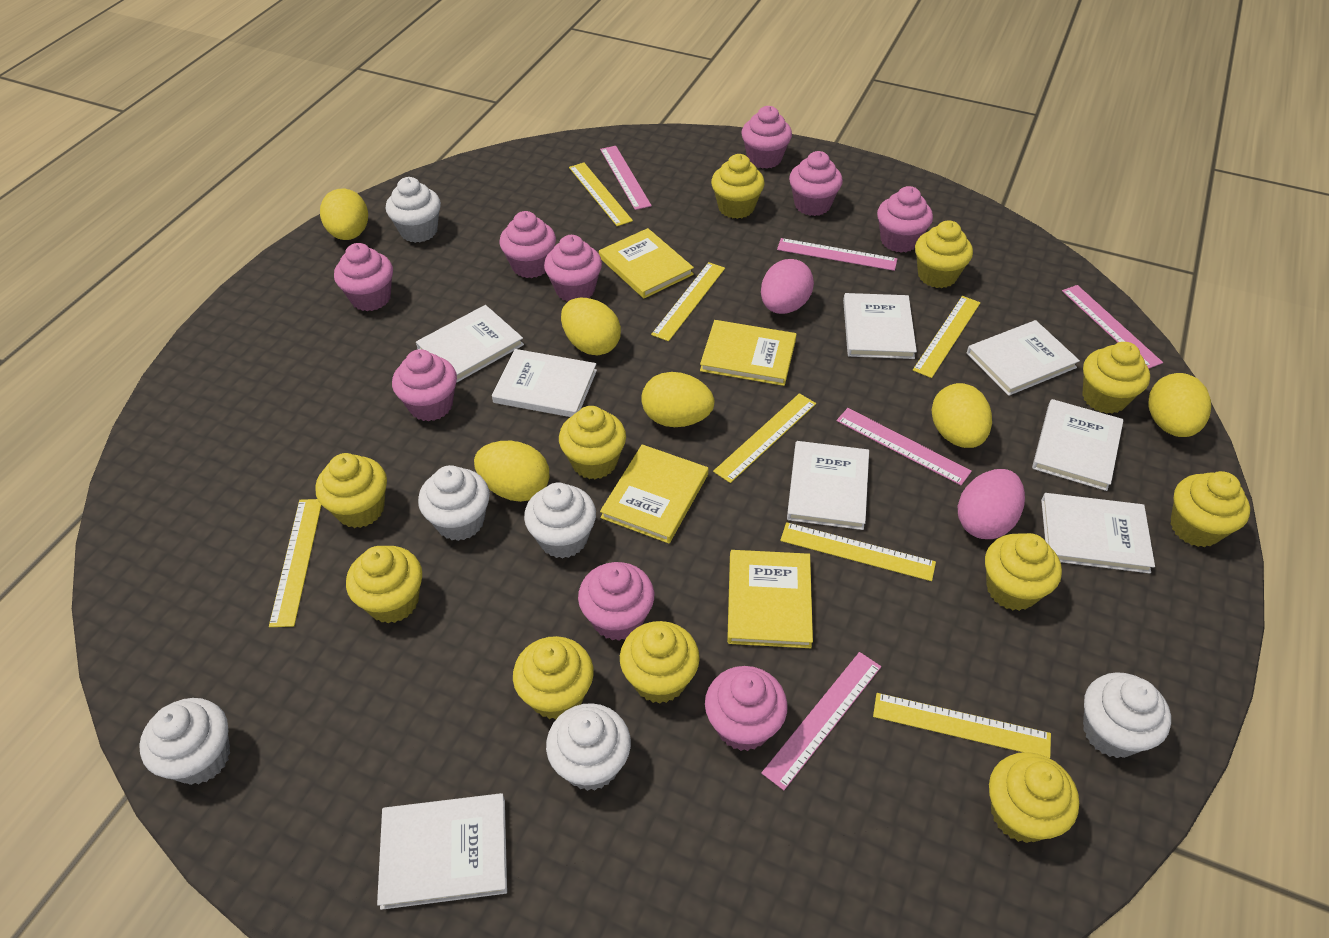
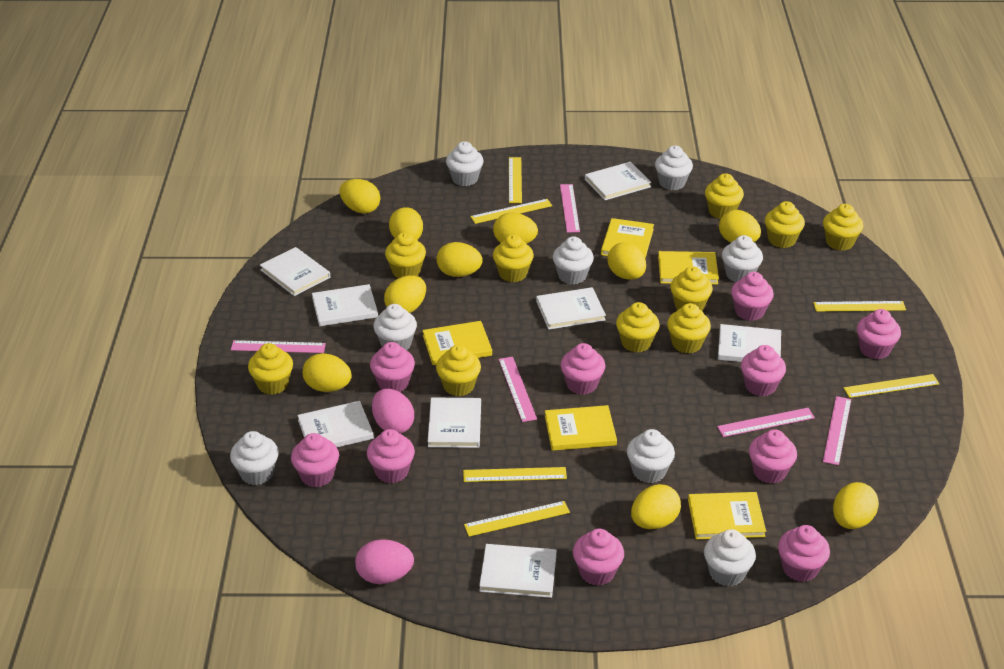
pink cupcake: [334,243,393,311] [392,349,457,421] [500,211,556,278] [544,235,602,302] [578,562,654,641] [705,666,788,751] [741,106,792,169] [789,151,843,216] [877,186,933,253] = 9 -> [291,433,339,487] [367,429,415,483] [370,342,415,392] [561,343,605,395] [573,529,624,586] [731,272,774,321] [741,345,786,396] [749,429,797,484] [778,525,830,582] [857,309,901,359] = 10
white cupcake: [139,698,230,785] [386,177,441,243] [418,465,490,541] [524,483,596,559] [546,703,631,791] [1083,672,1171,758] = 6 -> [230,431,279,485] [373,304,417,350] [446,141,484,186] [553,236,594,284] [627,429,675,483] [655,145,693,190] [704,529,756,586] [722,235,763,282] = 8
yellow book: [599,228,694,298] [600,444,708,544] [700,320,797,386] [727,550,813,648] = 4 -> [422,321,492,365] [545,405,617,451] [601,218,654,258] [658,251,719,285] [688,492,766,539] = 5
yellow cupcake: [315,453,387,528] [346,546,422,623] [513,636,594,719] [559,406,626,479] [620,621,700,704] [711,154,765,219] [915,220,973,288] [985,533,1062,611] [989,752,1079,843] [1082,342,1150,414] [1171,471,1250,547] = 11 -> [248,343,293,395] [385,232,426,278] [436,345,481,396] [493,234,534,282] [616,302,660,352] [667,303,711,354] [670,266,713,311] [705,173,744,219] [765,201,805,248] [823,204,863,251] = 10
yellow egg: [320,189,368,240] [474,441,549,502] [561,298,621,356] [641,372,714,427] [931,383,992,448] [1148,373,1211,437] = 6 -> [303,353,352,392] [339,179,380,214] [384,275,426,313] [389,207,423,240] [436,242,483,277] [493,212,538,244] [607,242,646,280] [631,484,681,529] [719,210,761,242] [833,482,879,529] = 10
yellow ruler: [269,499,322,627] [569,162,633,226] [651,262,725,341] [713,393,816,483] [780,522,936,581] [873,693,1051,758] [913,296,980,378] = 7 -> [463,467,567,482] [464,501,570,536] [470,199,552,224] [509,157,522,203] [813,301,906,312] [844,374,940,398] = 6

